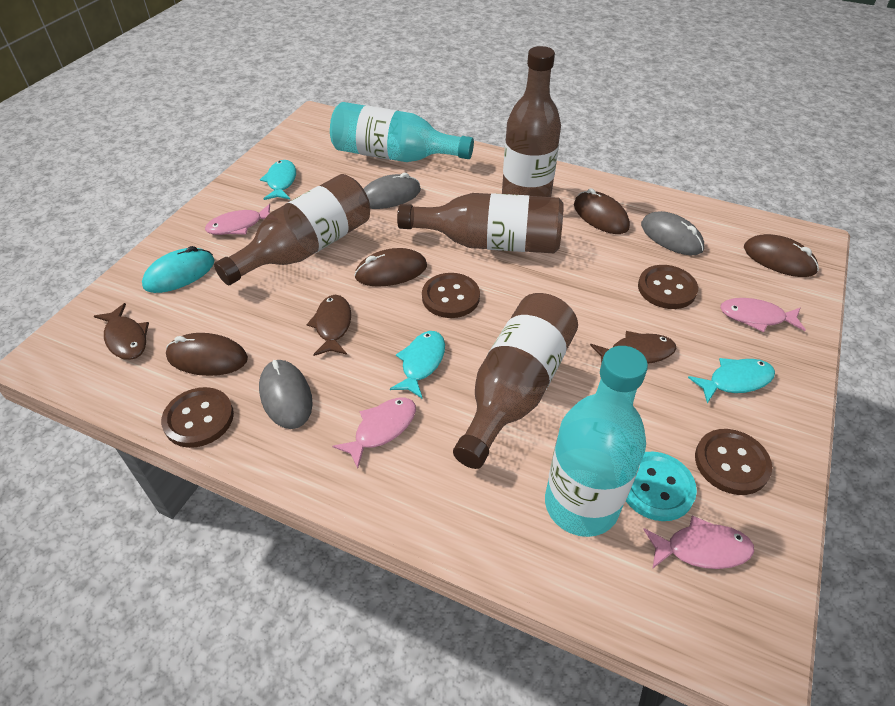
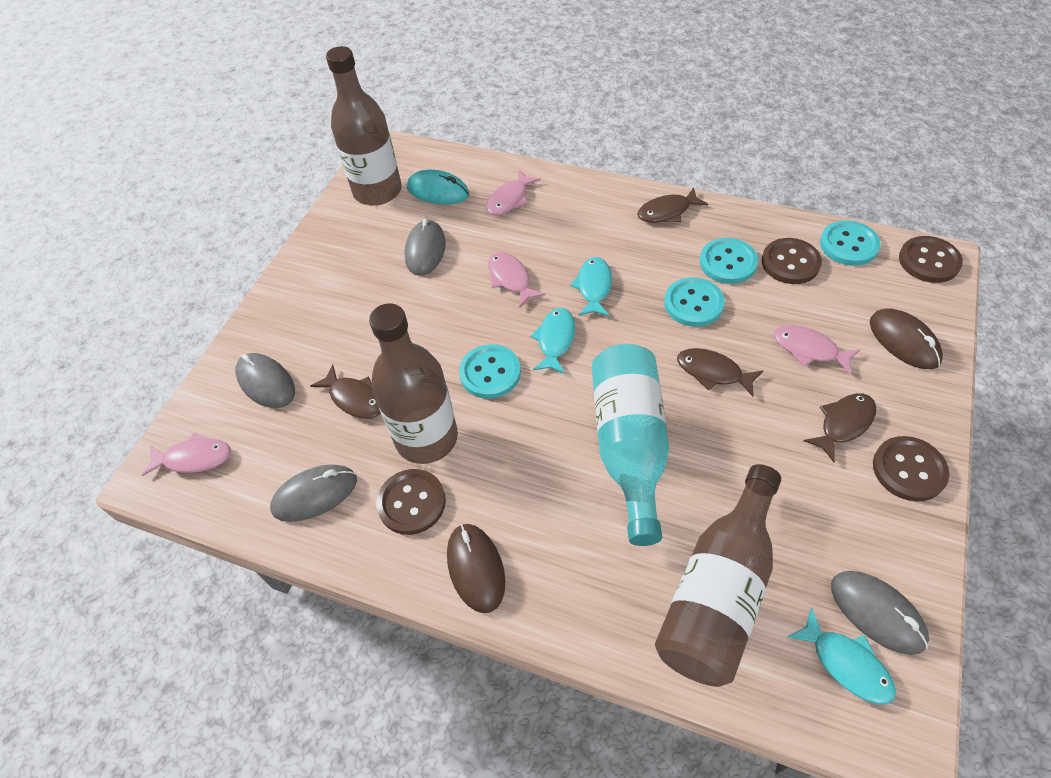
brown bottle: [214,174,370,285] [397,193,564,253] [453,293,578,469] [502,46,561,197] = 4 -> [326,46,402,206] [369,303,458,464] [655,464,781,687] = 3
brown fish: [94,303,149,360] [306,295,351,356] [590,331,676,364] = 3 -> [310,365,381,419] [637,187,708,223] [677,348,763,397] [803,393,876,462] = 4
brown mouse: [166,333,248,376] [354,248,427,287] [574,188,630,234] [744,234,819,277] = 4 -> [447,524,505,613] [870,308,943,369] = 2
grey mouse: [259,360,313,429] [364,173,421,209] [641,211,704,255] = 3 -> [235,353,295,408] [270,465,357,522] [404,219,446,276] [831,571,929,655] = 4
turquoise bottle: [330,102,474,162] [545,346,648,537] = 2 -> [592,344,670,546] = 1
turquoise button: [626,452,697,521] = 1 -> [459,344,521,399] [664,277,725,327] [700,238,758,284] [820,221,881,266] = 4

